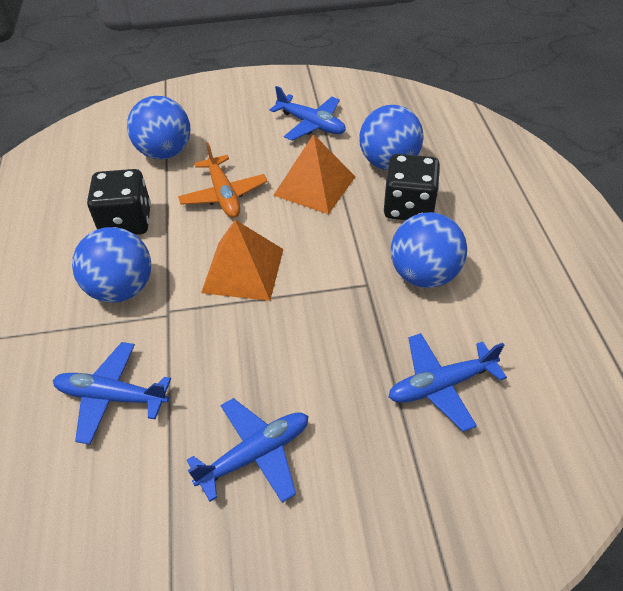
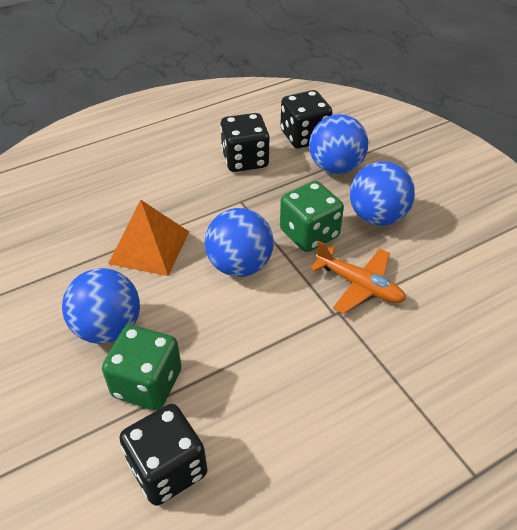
black dice: [87,169,151,235] [384,154,440,220] = 2 -> [119,404,207,506] [220,113,269,172] [280,90,332,148] = 3
blue plane: [53,342,171,445] [187,398,308,503] [270,86,346,141] [388,333,507,432] = 4 -> none = 0
green dice: none = 0 -> [102,325,182,410] [280,181,344,252] = 2
orange pyramid: [201,220,283,301] [273,134,356,214] = 2 -> [108,200,189,276] = 1

